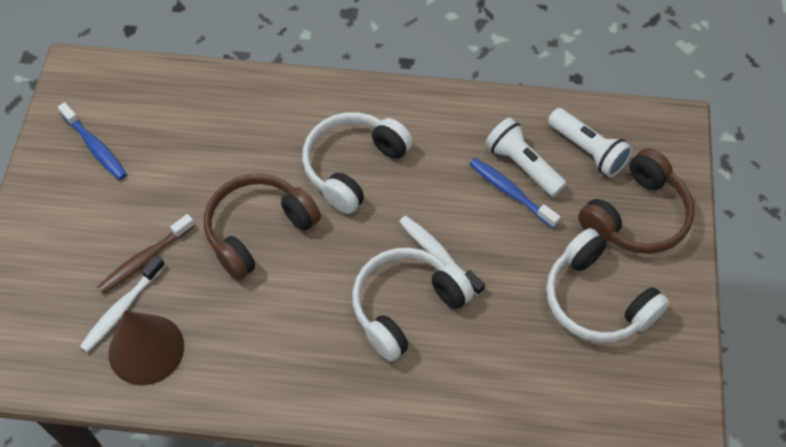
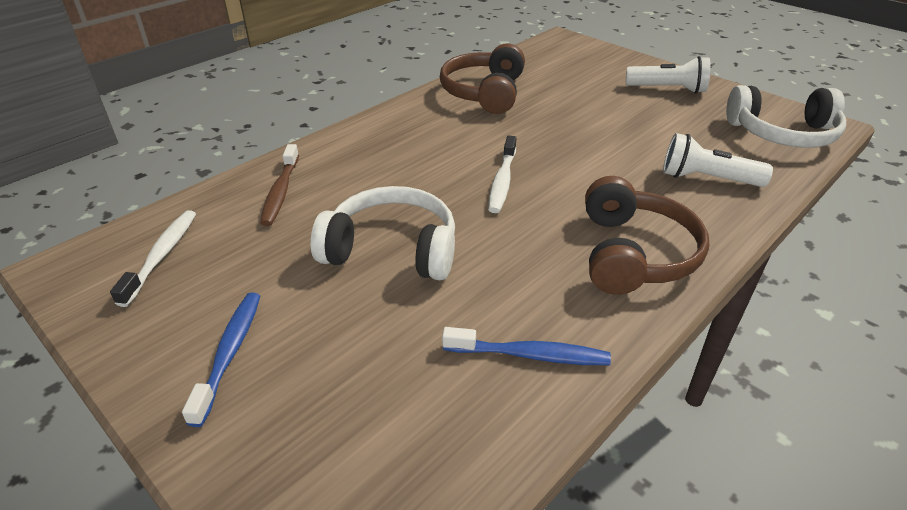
brown cone: [108,311,184,385] = 1 -> none = 0
white headphones: [302,112,413,214] [352,248,474,362] [546,228,669,343] = 3 -> [311,186,455,280] [726,85,846,148] = 2

